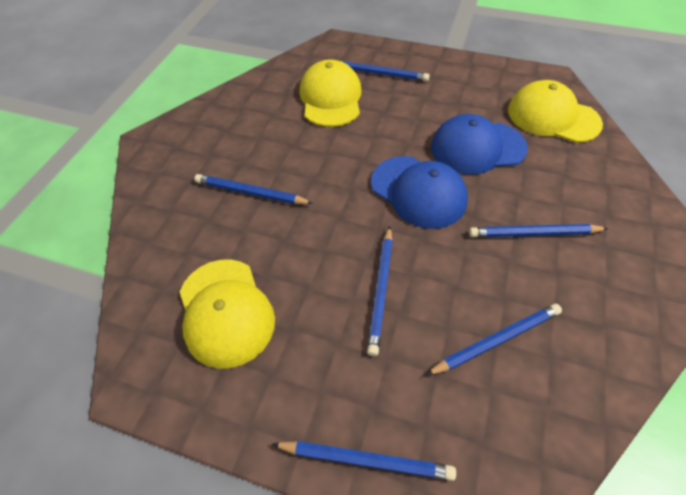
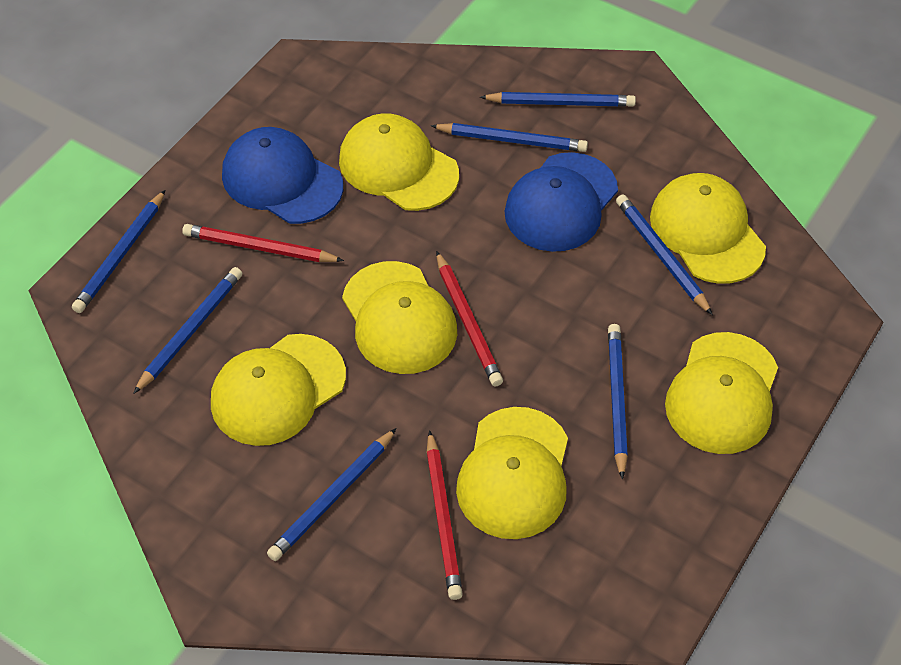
blue pencil: [194,174,313,204] [272,441,456,481] [341,61,430,82] [367,226,393,356] [426,304,562,375] [469,224,609,237] = 6 -> [72,190,165,313] [133,267,242,394] [267,428,397,561] [431,123,588,152] [480,92,636,107] [608,324,628,480] [616,194,713,315] = 7
red pencil: none = 0 -> [182,224,344,262] [427,430,463,600] [436,251,503,386] = 3
yellow cap: [180,260,275,369] [300,59,362,127] [508,80,603,143] = 3 -> [211,334,346,446] [339,113,459,211] [342,261,457,374] [456,407,568,539] [650,173,766,284] [665,332,778,454] = 6

